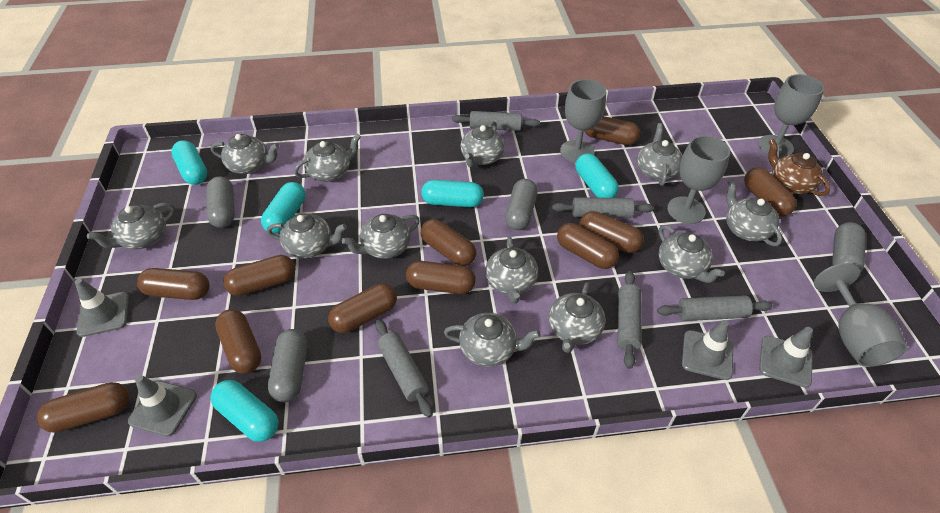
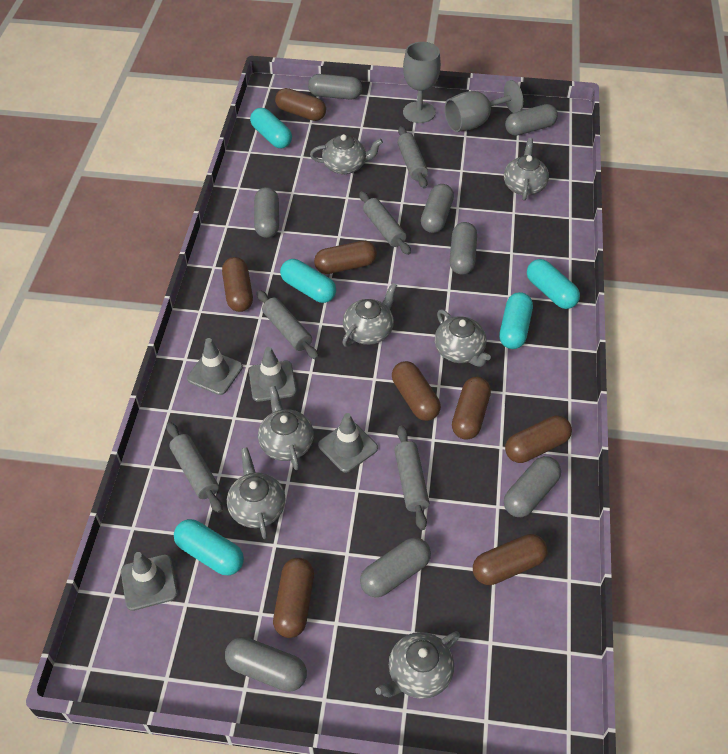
brown capsule: [37,382,130,433] [137,268,209,300] [215,309,261,374] [223,255,295,296] [328,283,397,333] [406,261,476,294] [421,219,477,266] [557,223,619,269] [580,211,644,253] [584,116,640,145] [744,167,796,217] = 11 -> [222,257,253,312] [273,558,314,638] [275,88,326,121] [314,241,377,274] [392,361,441,421] [452,377,491,440] [473,534,548,585] [505,415,572,463] = 8
brown teapot: [768,139,830,196] = 1 -> none = 0
grey capsule: [207,176,235,228] [268,329,307,402] [505,179,538,230] [832,222,866,273] = 4 -> [225,637,307,692] [254,187,279,238] [308,74,362,100] [360,537,431,597] [421,184,454,233] [449,222,477,275] [504,456,561,517] [505,104,558,136] = 8
grey goblet: [560,79,606,163] [667,136,730,224] [758,74,824,158] [814,263,907,367] = 4 -> [403,42,441,123] [445,80,523,132] = 2
grey teapot: [87,203,175,249] [211,134,279,174] [267,213,347,259] [294,134,361,181] [342,214,420,259] [444,313,541,367] [460,121,505,167] [485,237,538,303] [548,282,606,353] [637,123,682,186] [659,225,725,283] [726,180,782,246] = 12 -> [227,447,285,539] [258,386,314,470] [310,134,383,174] [342,283,397,347] [375,631,460,699] [435,309,491,367] [504,138,549,201] = 7

